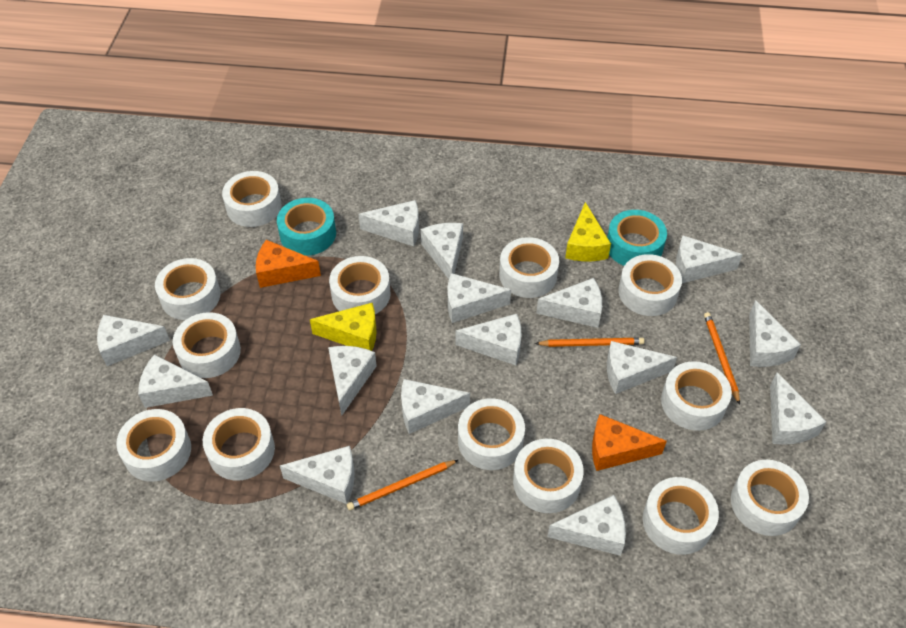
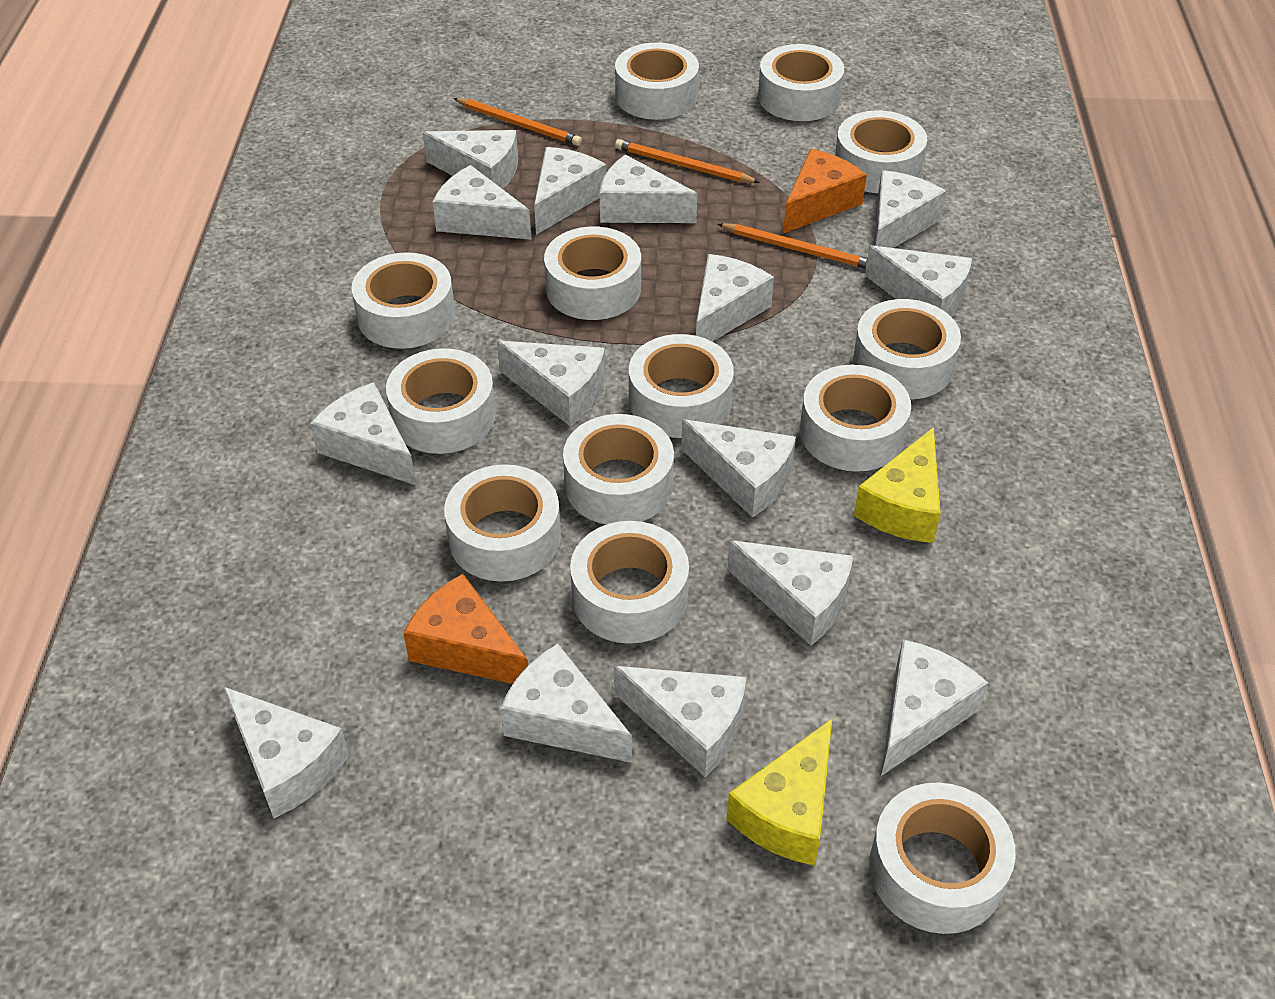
turquoise tape: [277,198,336,256] [607,210,667,266] = 2 -> none = 0

